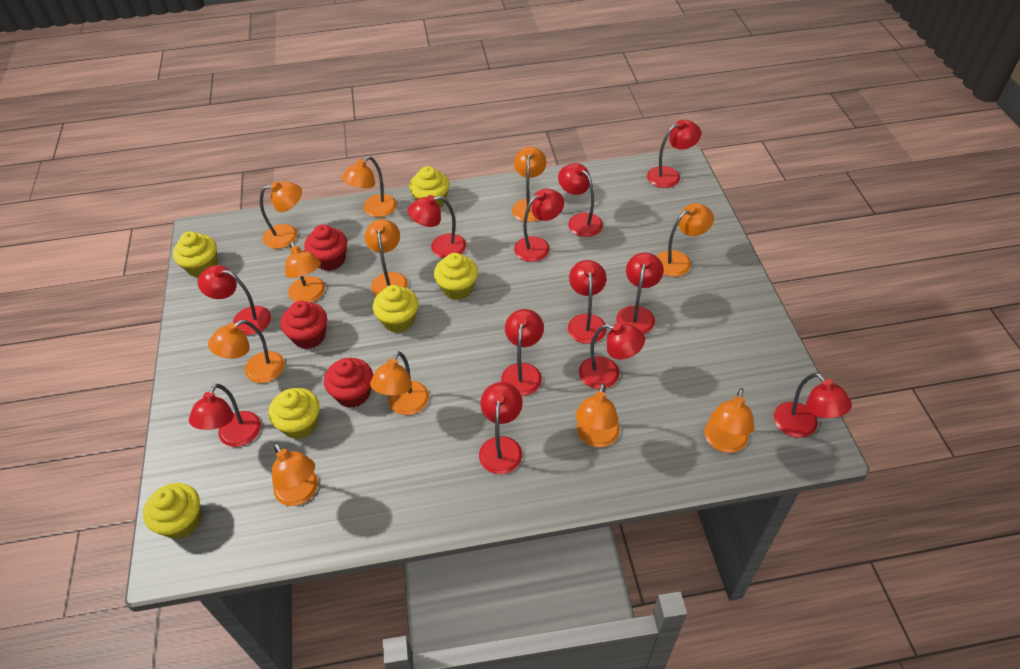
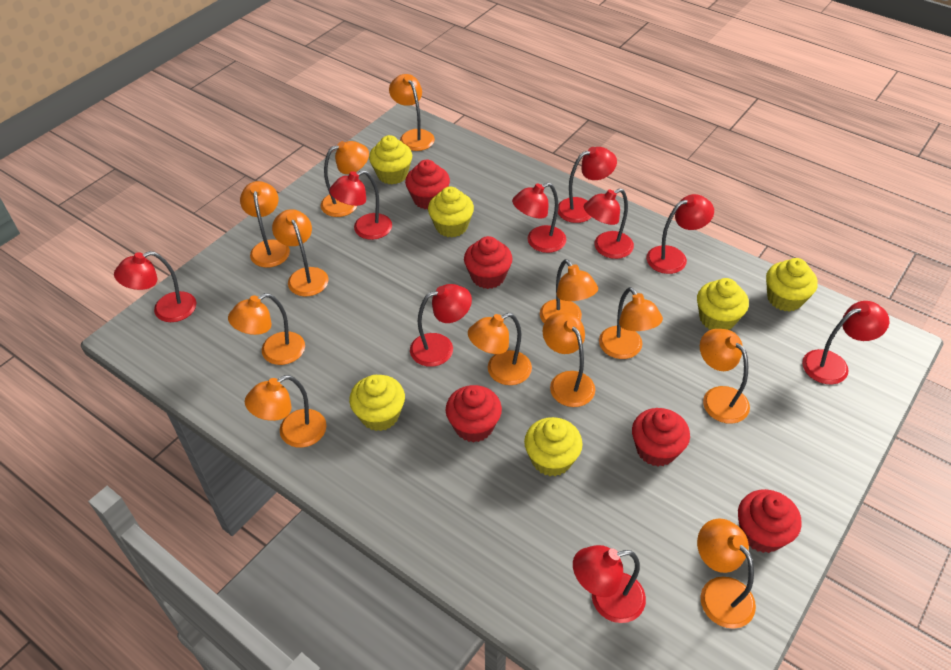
orange lamp: [208,320,285,383] [260,181,302,249] [272,443,318,506] [285,241,325,302] [342,156,397,217] [365,219,408,296] [370,351,429,415] [512,147,546,222] [575,383,620,447] [657,203,714,277] [704,388,754,453] = 11 -> [228,293,305,365] [240,181,290,268] [245,375,327,448] [272,209,329,297] [321,141,369,217] [389,74,435,151] [468,313,532,385] [540,259,598,323] [543,312,596,407] [599,287,663,359] [697,518,756,629] [700,329,750,424] = 12
red cupcake: [281,301,327,349] [304,225,347,271] [324,358,373,408] = 3 -> [405,160,450,209] [446,385,502,443] [464,236,512,289] [632,408,690,466] [738,489,802,553] = 5
red lamp: [189,384,261,447] [197,265,271,335] [408,195,466,258] [479,382,523,474] [501,309,544,396] [514,189,564,262] [558,163,603,237] [568,260,607,344] [579,323,645,389] [616,253,664,334] [647,120,701,188] [774,373,852,438] = 12 -> [114,251,196,322] [329,170,392,240] [410,284,472,367] [512,183,566,253] [558,147,617,223] [573,545,646,623] [584,188,634,259] [646,194,714,274] [802,301,889,384] = 9

